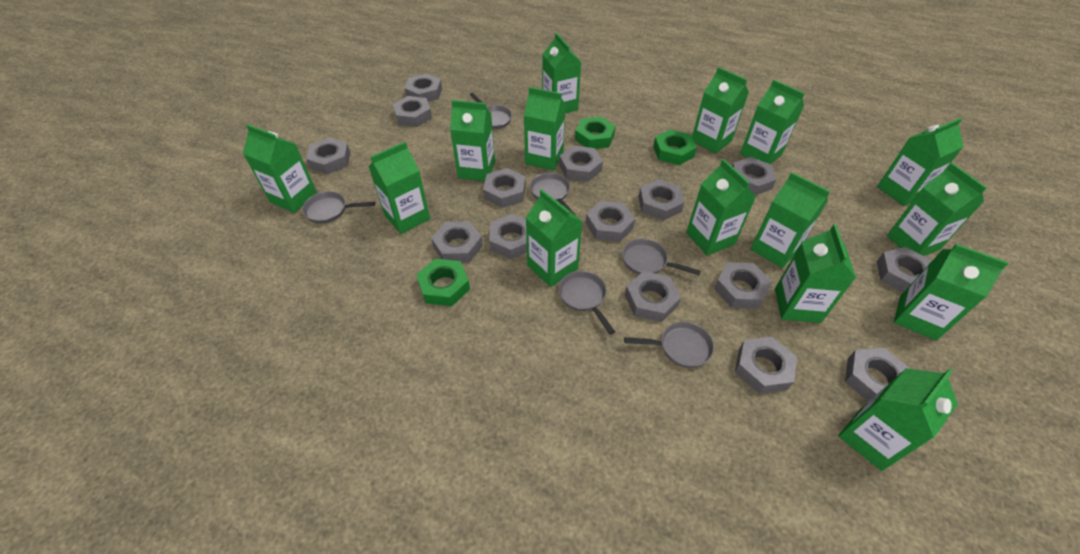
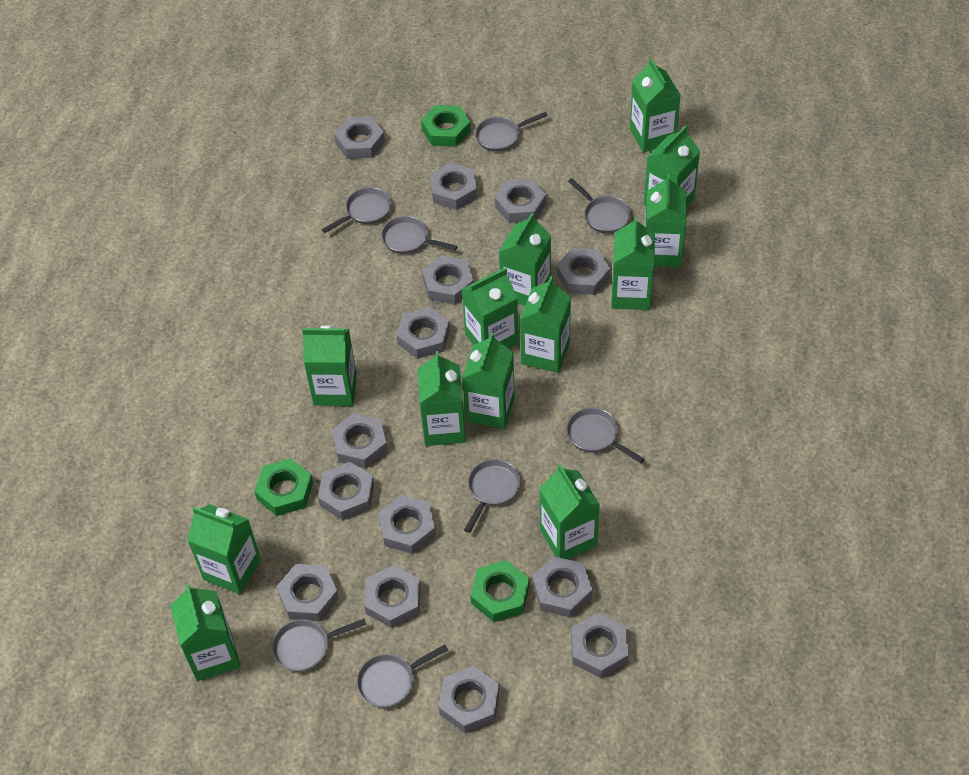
green carton: [243,124,317,213] [369,142,430,234] [450,100,495,181] [524,87,566,171] [526,189,583,287] [542,33,581,113] [686,159,756,256] [692,67,749,154] [740,80,805,164] [750,172,830,268] [775,224,856,323] [838,368,958,471] [877,118,964,206] [887,163,987,256] [894,244,1009,341] = 15 -> [170,584,240,681] [187,504,261,594] [302,325,357,406] [417,351,466,446] [462,268,518,349] [462,333,515,429] [499,213,551,306] [520,276,571,373] [539,464,600,559] [611,216,655,310] [630,58,681,152] [644,125,700,207] [644,174,687,267] = 13
grey nut: [306,138,351,174] [393,96,432,127] [404,74,442,102] [431,221,483,263] [483,168,526,208] [489,214,527,259] [559,145,603,182] [586,201,635,242] [625,271,681,322] [638,179,685,221] [714,262,772,309] [732,157,776,195] [735,337,797,394] [845,348,911,402] [877,247,932,293] = 15 -> [276,564,339,621] [318,462,374,520] [332,413,387,468] [334,117,385,159] [364,565,421,628] [378,495,436,554] [397,307,450,359] [422,255,474,305] [430,163,477,210] [439,666,499,733] [495,179,546,223] [532,556,592,618] [557,248,610,295] [571,613,628,678] = 14
grey pan: [302,191,375,224] [469,93,512,129] [530,173,575,215] [559,271,615,334] [622,238,701,275] [624,321,714,368] = 6 -> [272,619,366,672] [322,187,392,233] [357,644,448,708] [381,216,457,254] [464,459,521,533] [475,112,548,152] [567,408,645,463] [568,178,631,234] = 8

